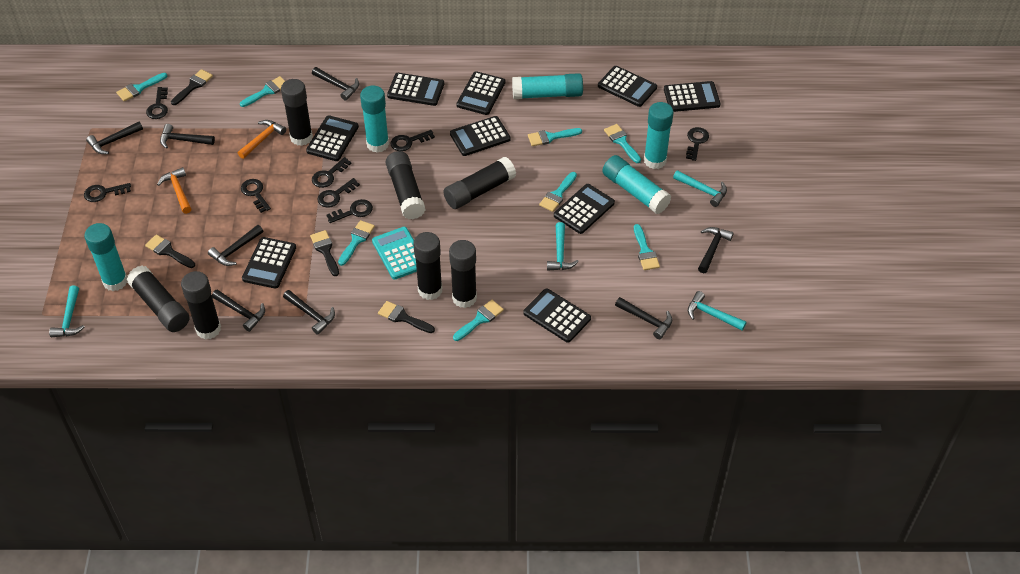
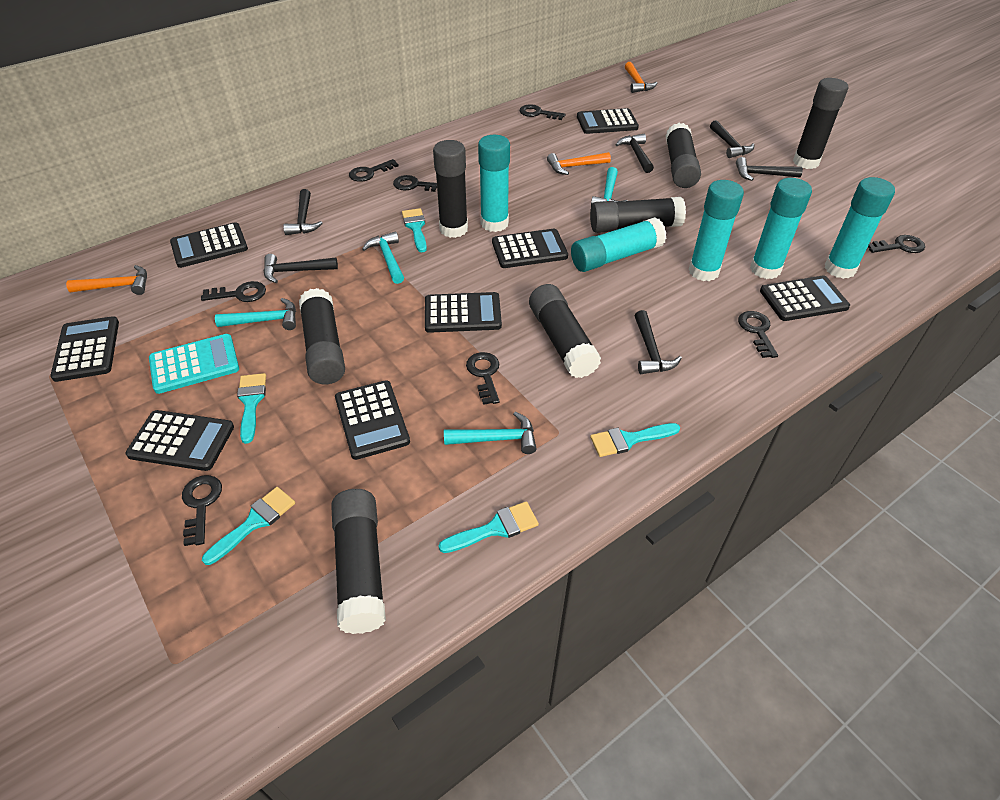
black brush: [145,235,195,268] [171,69,213,105] [310,230,339,276] [378,301,435,333] = 4 -> none = 0
black calculator: [242,237,296,289] [306,115,359,161] [387,73,444,106] [450,116,511,156] [456,71,505,115] [523,288,591,343] [554,184,615,234] [598,66,657,107] [664,81,721,112] = 9 -> [50,316,119,382] [125,410,234,471] [170,222,248,268] [335,380,410,460] [425,292,502,333] [492,229,568,268] [577,108,639,134] [760,275,850,321] = 8
black hammer: [86,122,143,154] [160,124,215,149] [208,225,263,266] [212,289,265,332] [283,290,335,335] [312,67,359,101] [615,297,672,339] [698,227,734,273] = 8 -> [264,254,338,283] [283,189,323,235] [616,134,654,173] [634,310,682,374] [710,120,754,158] [736,157,803,181] = 6
orange hammer: [157,167,191,214] [238,120,286,159] = 2 -> [66,265,147,295] [547,152,611,175] [625,62,657,93] = 3
turquoise brush: [116,73,167,101] [240,76,285,107] [338,220,375,266] [453,300,504,341] [528,128,582,146] [539,172,577,212] [604,124,641,163] [634,224,660,270] = 8 -> [202,487,295,565] [237,373,266,444] [402,208,427,253] [439,501,539,553] [590,423,680,457] = 5

